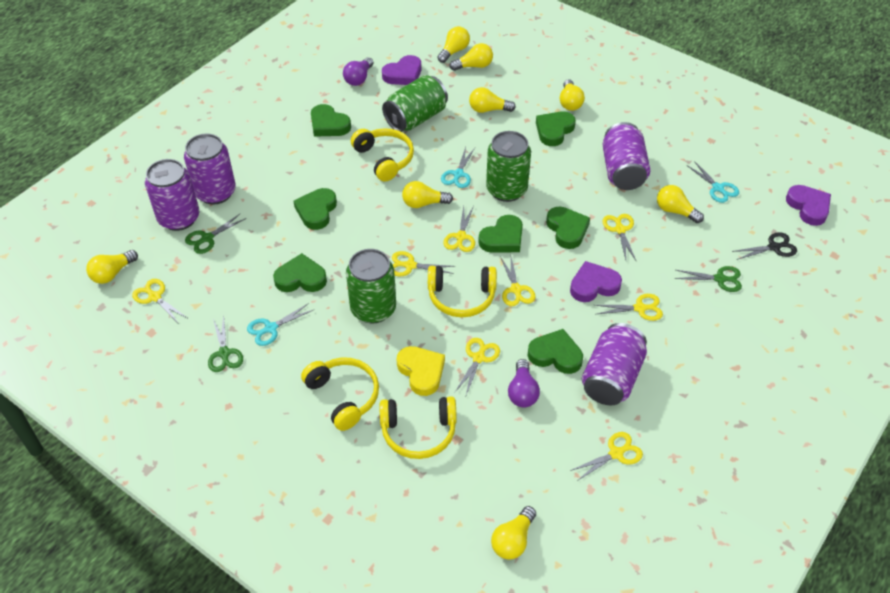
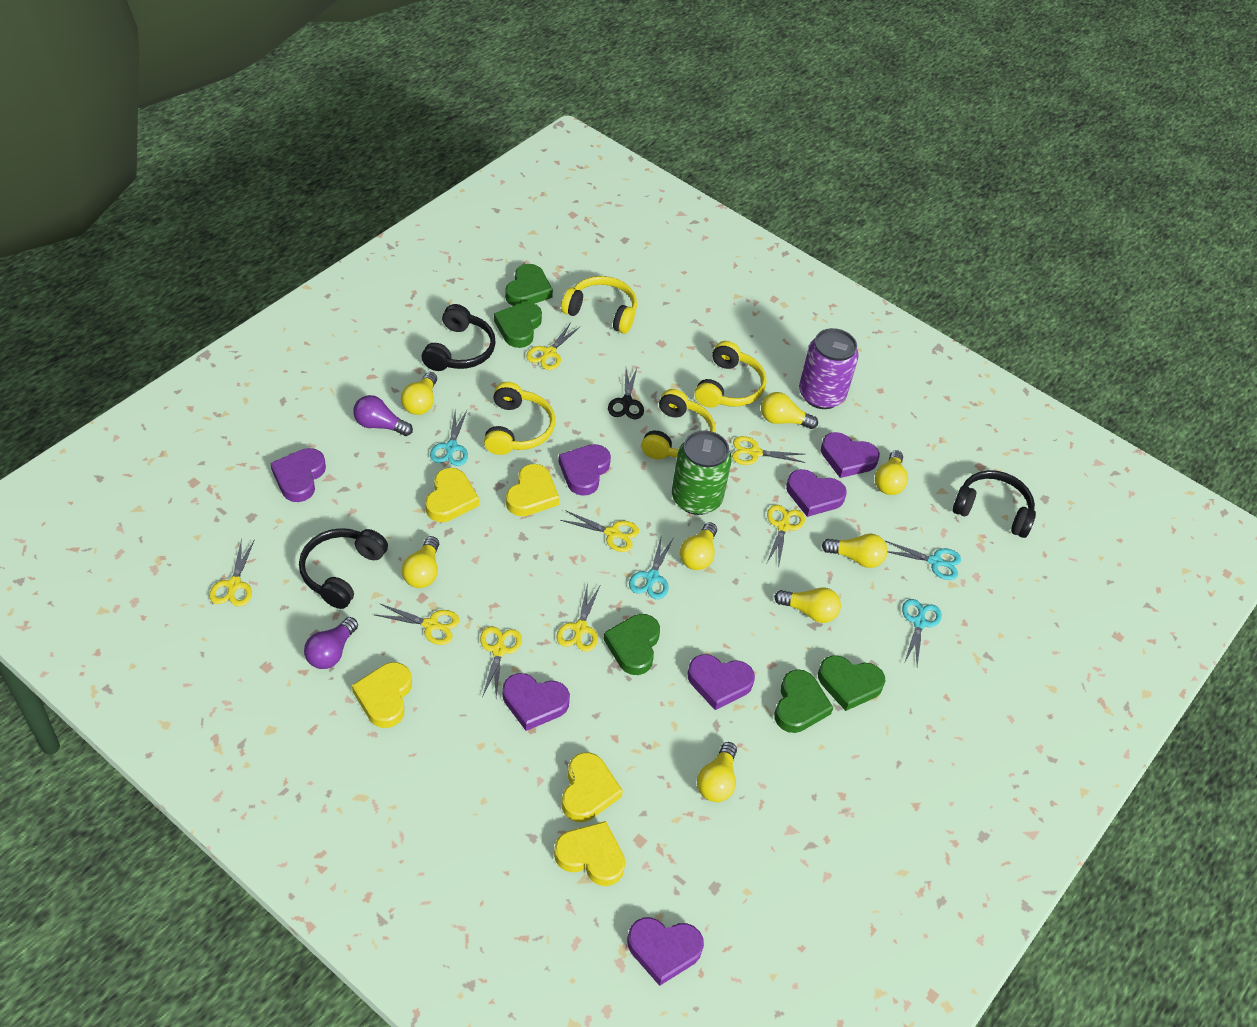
black headphones: none = 0 -> [299,528,388,609] [422,304,496,371] [952,470,1036,538] = 3
green can: [346,249,396,324] [382,75,448,132] [486,131,531,202] = 3 -> [672,430,732,515] = 1
green heart: [273,253,327,292] [294,188,337,230] [311,104,351,137] [478,215,523,253] [527,329,583,374] [536,111,576,146] [546,207,590,249] = 7 -> [494,302,542,348] [505,264,553,306] [603,614,660,675] [774,669,833,733] [818,655,886,711] = 5
green scissors: [185,214,246,254] [208,315,243,372] [675,266,742,292] = 3 -> none = 0
purple can: [145,159,199,231] [184,133,236,205] [582,323,647,406] [602,122,650,190] = 4 -> [799,328,859,409] = 1
purple heart: [382,55,421,85] [570,261,622,302] [786,185,831,226] = 3 -> [270,448,326,502] [503,673,570,731] [559,444,611,496] [627,917,704,986] [688,654,755,710] [786,469,847,517] [821,432,880,478] = 7
turquoise scissors: [247,303,313,346] [441,147,475,188] [686,161,739,203] = 3 -> [430,410,468,466] [629,535,673,599] [886,541,961,580] [902,599,942,666] = 4
yellow heart: [396,346,445,396] = 1 -> [352,662,412,728] [425,468,479,522] [506,464,559,516] [554,821,625,886] [562,752,623,822] = 5

